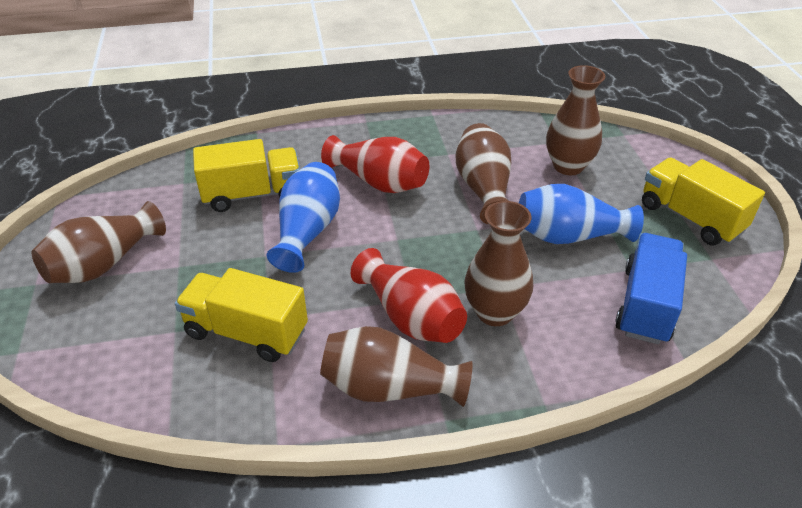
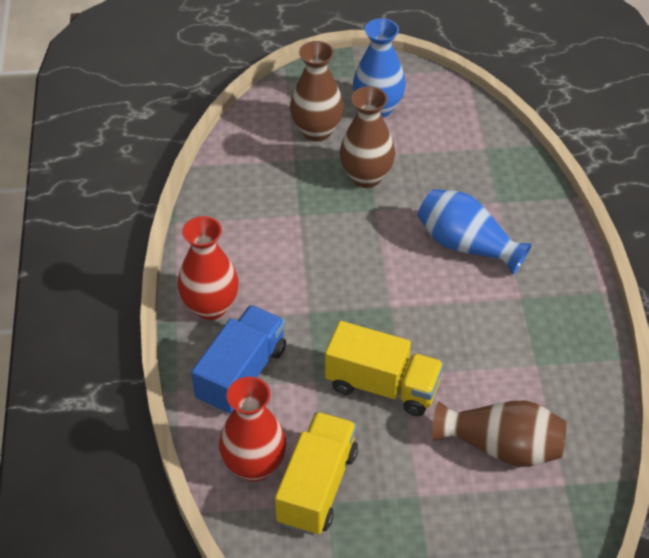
brown vase: [31,201,166,283] [320,326,473,407] [456,123,511,224] [464,201,533,326] [546,65,605,175] = 5 -> [290,41,344,142] [340,86,395,188] [432,400,566,467] = 3
yellow truck: [175,268,308,362] [193,139,300,212] [642,157,765,245] = 3 -> [275,412,358,535] [325,321,444,416] = 2

